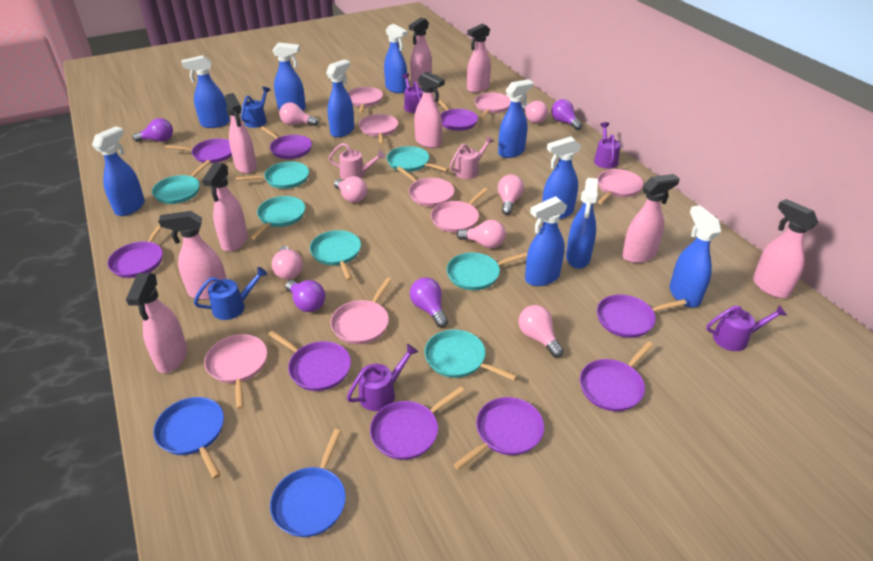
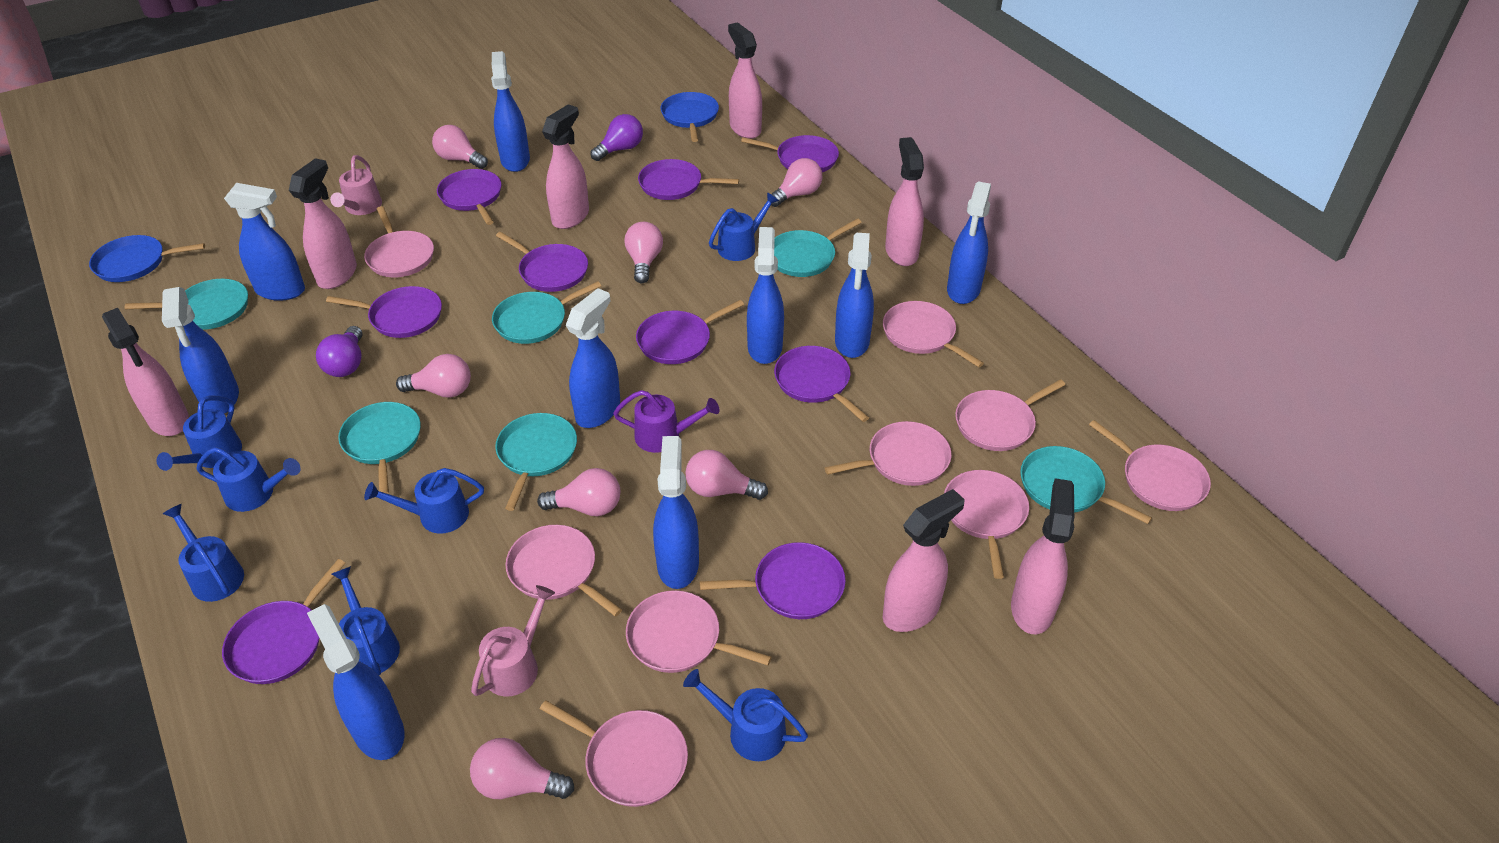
blue spray bottle: [92,126,145,216] [182,55,230,128] [272,42,306,111] [326,59,354,137] [384,24,407,93] [498,79,533,158] [525,196,567,286] [542,137,581,219] [566,178,598,269] [670,205,721,308] = 10 -> [162,287,239,414] [224,183,305,301] [307,604,404,760] [491,51,530,172] [566,288,620,428] [653,436,699,589] [747,227,784,364] [835,233,874,358] [947,181,991,304] = 9
blue watering can: [194,267,268,320] [241,87,270,128] = 2 -> [157,396,242,471] [163,504,244,602] [196,447,301,512] [332,566,400,675] [364,468,484,534] [683,669,808,761] [709,192,779,261] = 7
pink pan: [204,334,267,409] [330,277,392,344] [348,87,383,114] [359,114,398,145] [397,167,454,207] [431,188,488,233] [474,93,511,119] [597,169,643,204] = 8 -> [364,206,434,277] [506,525,622,617] [540,700,688,807] [626,590,772,673] [825,421,951,486] [883,301,984,367] [944,470,1029,579] [955,379,1065,451] [1089,420,1211,511] = 9
pink spray bottle: [126,273,187,373] [158,211,226,300] [202,162,248,252] [225,93,257,174] [409,17,432,86] [414,71,445,148] [467,24,491,93] [622,174,680,263] [753,199,818,298] = 9 -> [102,308,189,436] [289,158,357,289] [542,104,589,229] [728,22,762,139] [883,489,965,632] [885,137,924,266] [1011,478,1074,634] = 7
purple light bulb: [132,118,173,142] [285,280,325,312] [410,278,448,327] [551,99,582,130] = 4 -> [316,326,362,377] [590,114,643,161] = 2
purple watering can: [347,344,418,411] [402,73,423,113] [594,122,621,169] [706,305,787,351] = 4 -> [613,390,719,453] = 1
turquoise pan: [152,160,210,204] [236,161,309,189] [251,196,305,240] [310,230,361,280] [387,146,448,172] [425,330,517,381] [447,252,528,290] = 7 -> [125,279,248,330] [338,402,421,494] [492,281,601,344] [495,413,577,511] [774,218,862,277] [1020,446,1152,524] = 6

